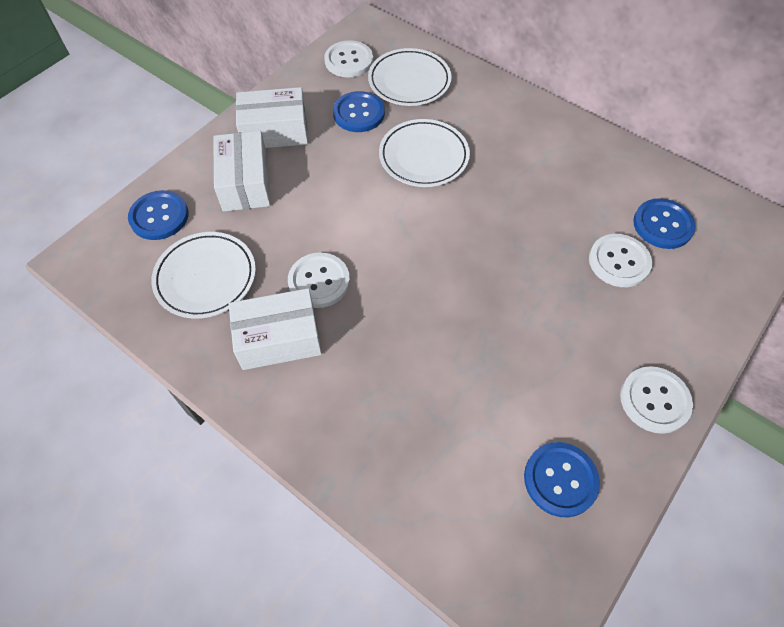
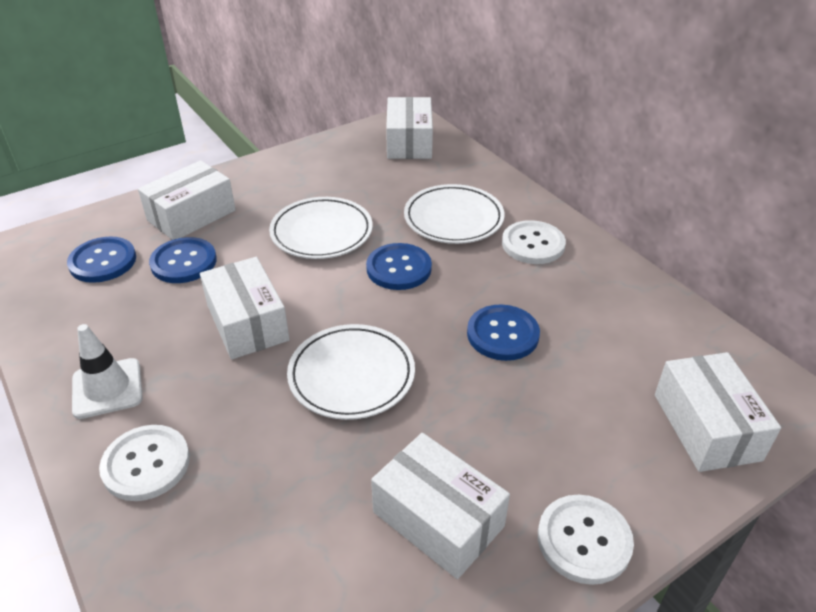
white box: [213,131,271,212] [229,288,322,370] [236,87,308,148] = 3 -> [138,160,236,240] [200,257,290,359] [371,433,510,579] [386,97,433,159] [655,352,781,472] = 5
white button: [288,252,350,308] [324,40,373,78] [589,234,652,287] [620,366,693,434] = 4 -> [99,425,190,501] [502,220,566,264] [538,495,634,585] = 3
white traffic cone: none = 0 -> [72,324,143,419] = 1

